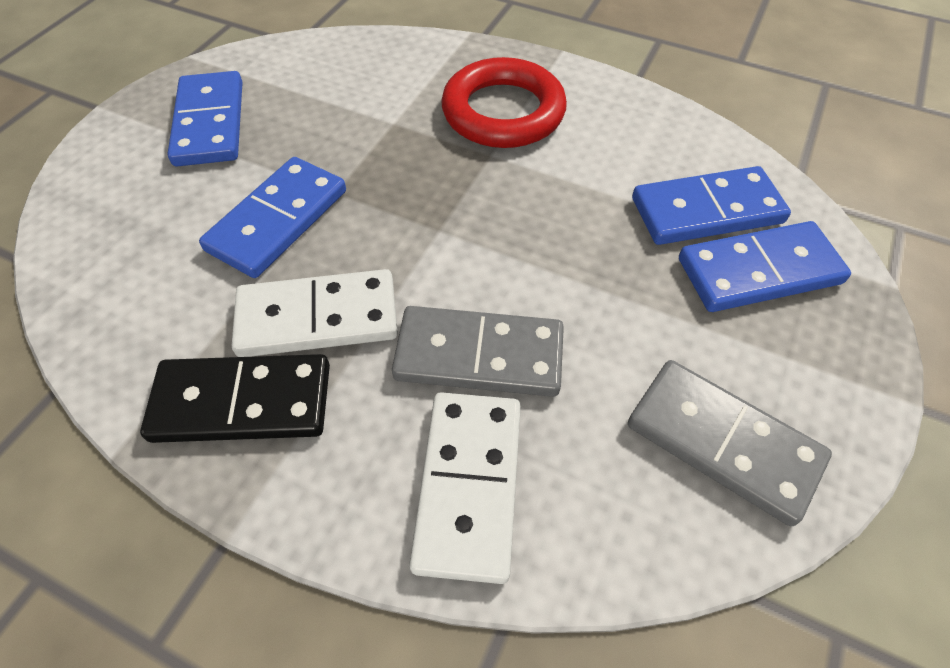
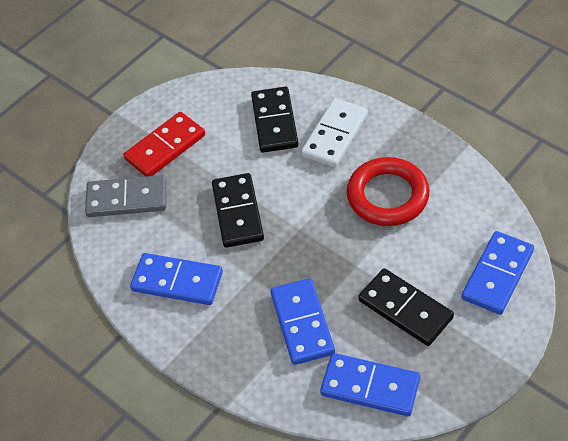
black domino: [140,354,330,443] = 1 -> [212,173,264,248] [251,87,299,153] [358,268,454,346] = 3
grey domino: [392,306,564,397] [628,360,832,526] = 2 -> [85,175,167,217] = 1
red domino: none = 0 -> [123,112,205,176] = 1
white domino: [232,269,398,357] [409,392,521,584] = 2 -> [301,98,368,167] = 1

